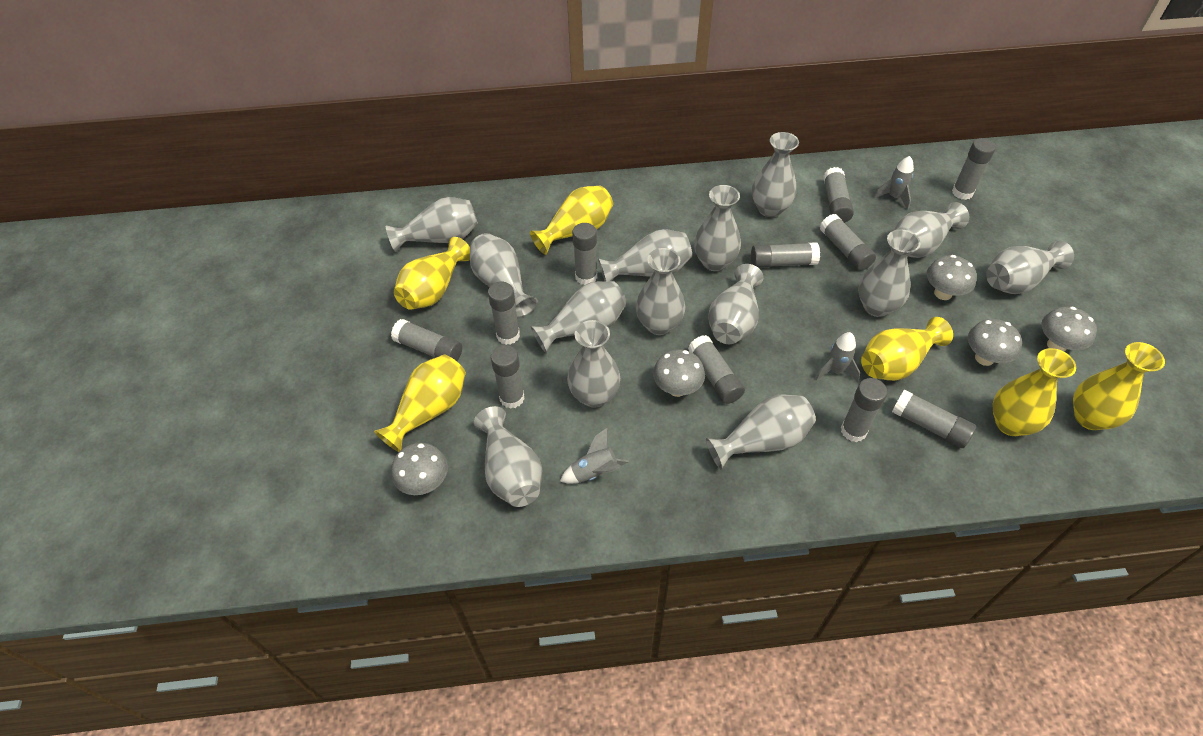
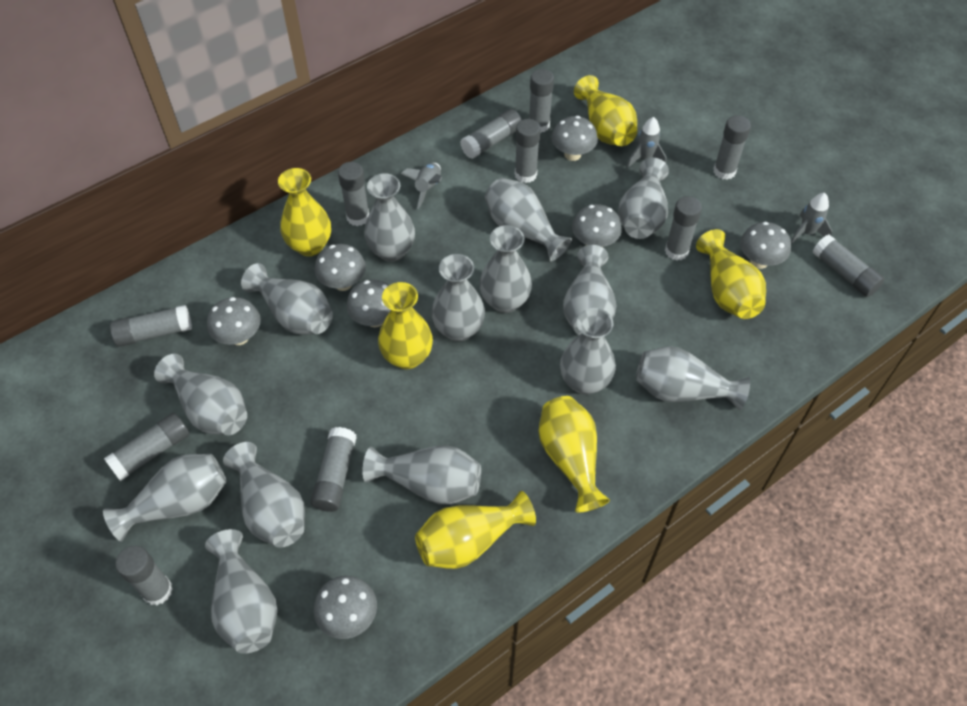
grey mushroom: [391,443,448,495] [653,349,705,397] [927,255,977,300] [968,319,1022,366] [1041,307,1097,352] = 5 -> [207,297,261,345] [314,576,377,639] [315,244,366,291] [347,280,390,327] [551,116,598,161] [572,204,622,247] [740,222,791,269] = 7

